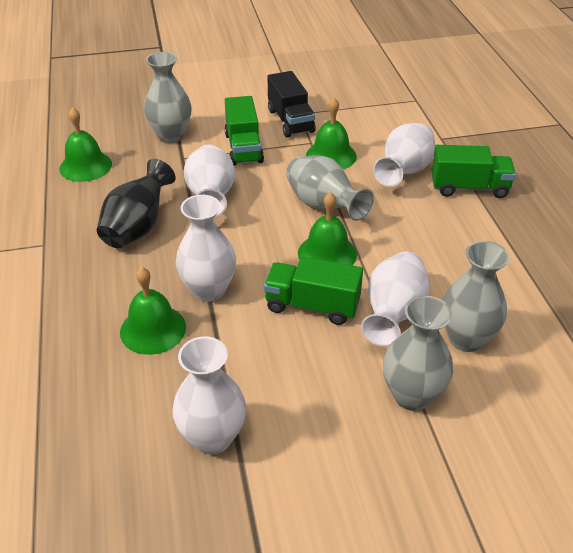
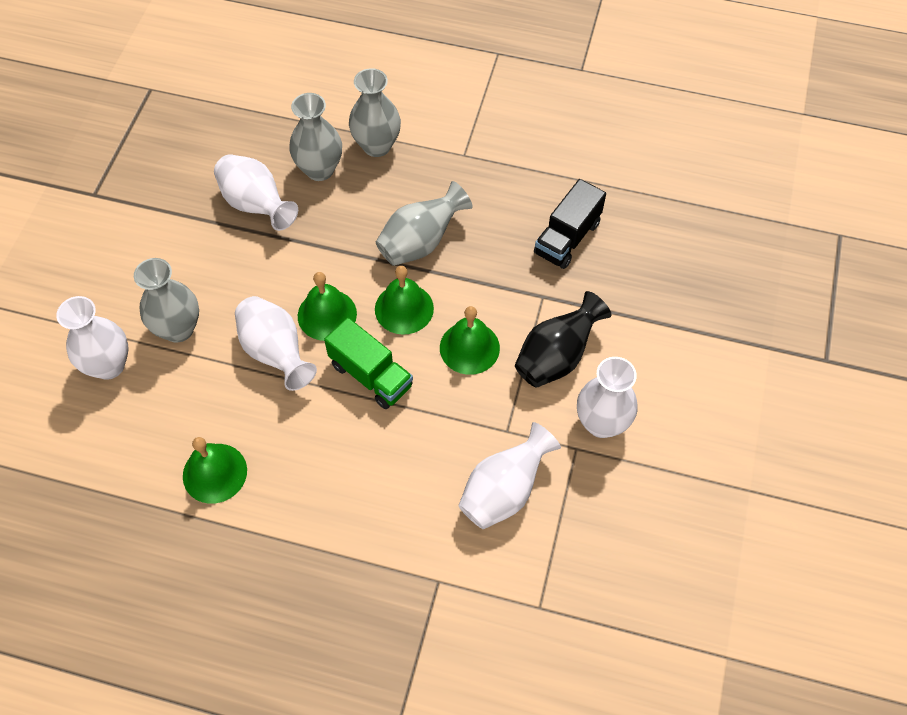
green truck: [224,96,264,166] [264,257,363,325] [432,145,516,198] = 3 -> [324,318,413,409] = 1

